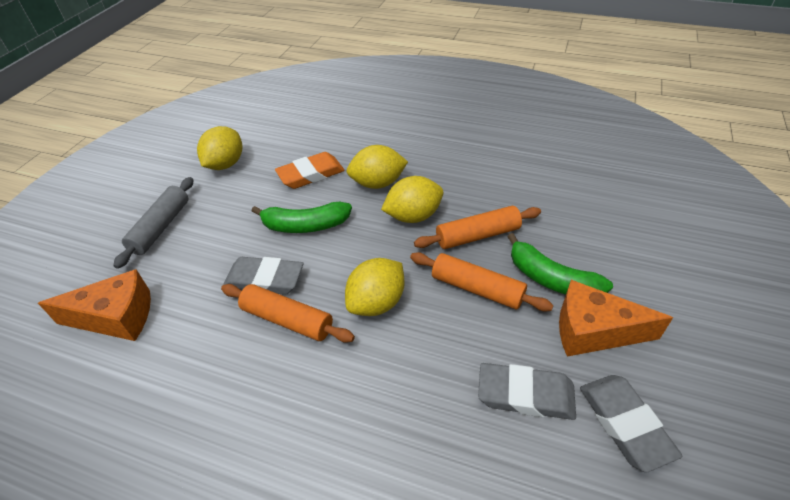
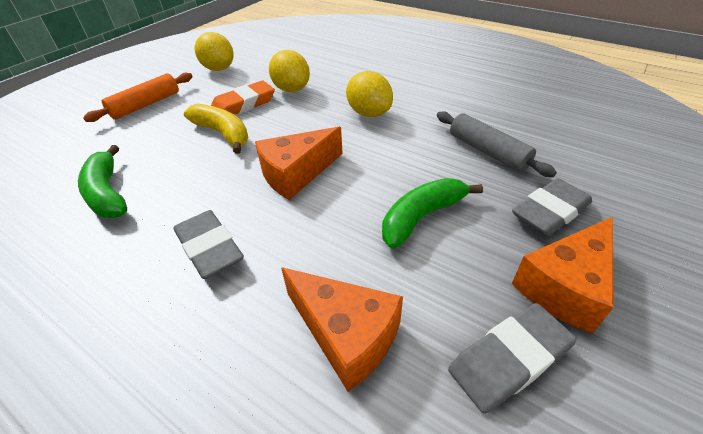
orange cheese: [38,269,151,341] [559,280,673,357] = 2 -> [255,127,343,200] [281,267,403,392] [512,217,614,334] = 3
orange rolling pin: [221,284,355,343] [410,252,553,312] [414,206,541,249] = 3 -> [83,73,193,122] = 1
yellow banana: none = 0 -> [184,104,248,154] = 1
yellow lemon: [197,126,242,170] [345,258,405,316] [347,145,408,189] [381,176,443,223] = 4 -> [195,32,234,71] [269,50,310,92] [346,71,393,117] = 3

